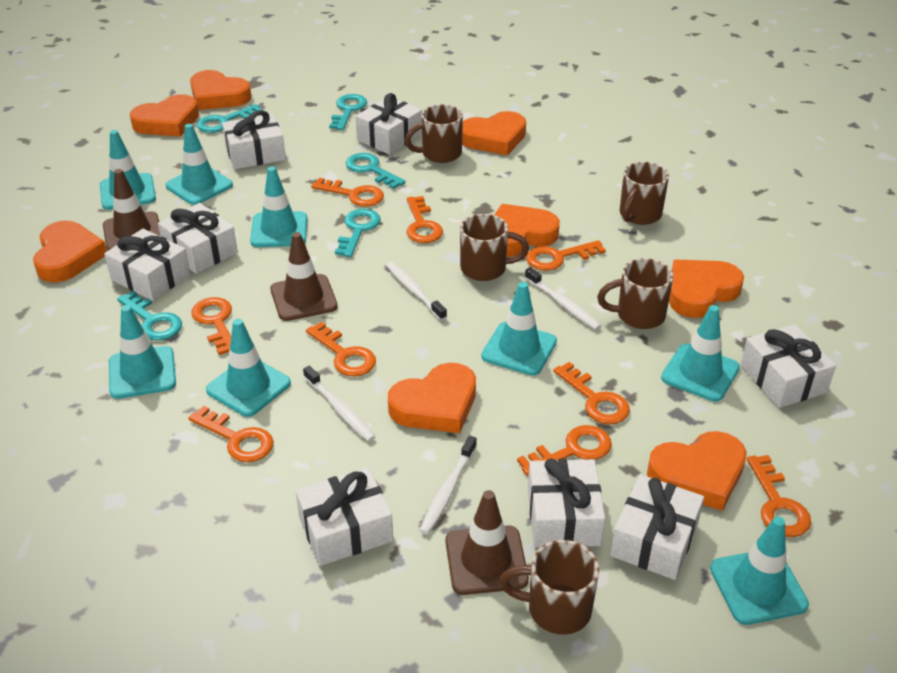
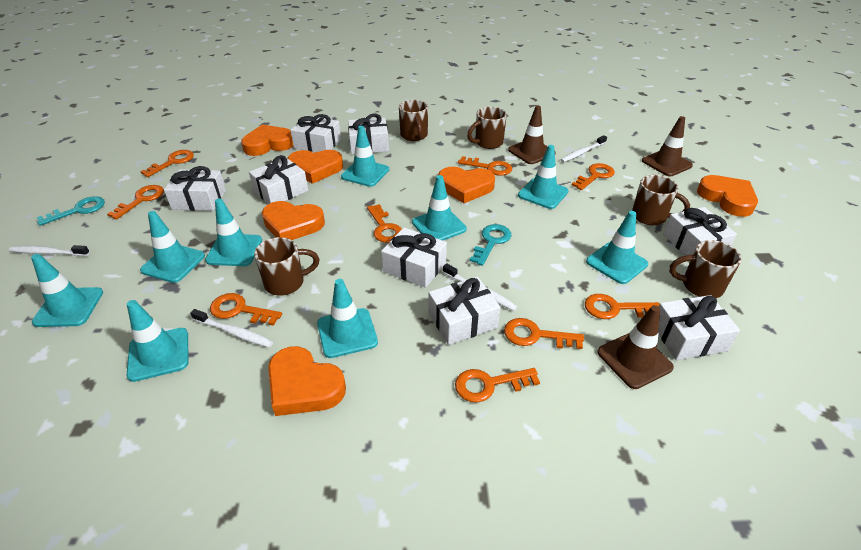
orange heart: [33,221,107,282] [130,94,199,137] [190,70,251,110] [388,363,476,433] [462,111,526,155] [494,204,560,257] [647,431,747,511] [669,260,744,318] = 8 -> [241,124,293,156] [262,201,325,240] [268,346,346,416] [288,150,343,184] [438,167,495,203] [697,175,758,217] = 6
turquoise key: [117,291,182,340] [197,104,262,133] [329,94,367,130] [335,209,381,257] [346,153,406,189] = 5 -> [37,196,105,226] [470,224,511,266] = 2
turquoise traffic cone: [100,130,156,210] [109,305,176,399] [165,124,233,205] [206,319,291,417] [250,166,307,247] [481,282,557,375] [661,305,740,402] [710,517,809,625] = 8 -> [31,254,103,327] [127,300,189,382] [140,211,205,283] [205,198,262,266] [317,279,378,358] [341,126,389,187] [412,175,467,241] [518,145,569,209] [586,211,648,284] = 9

